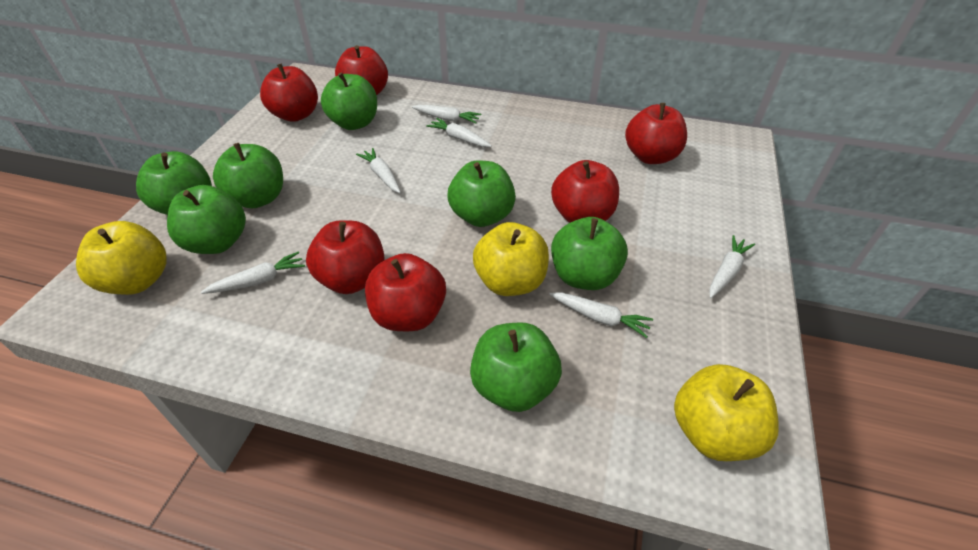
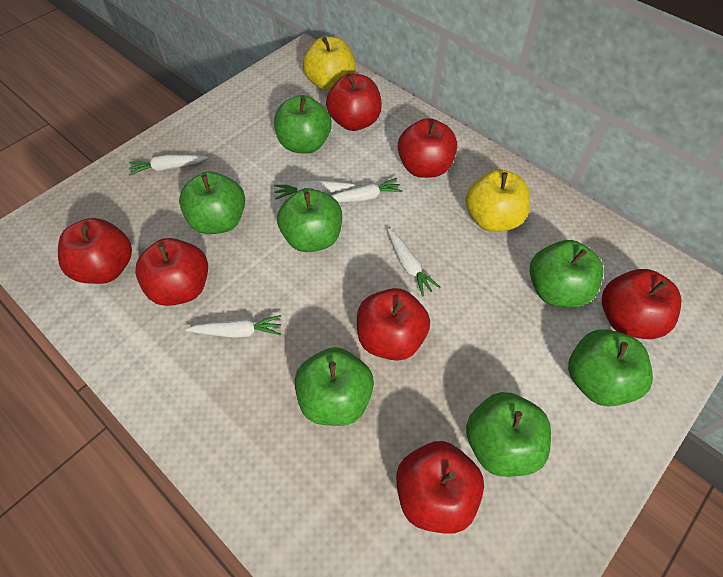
red apple: [260,64,318,122] [306,220,385,294] [335,45,388,95] [365,253,446,331] [551,160,619,223] [625,103,687,164] = 6 -> [58,218,132,284] [135,238,208,306] [326,74,382,131] [357,288,430,361] [396,441,484,534] [398,118,457,178] [602,269,681,339] = 7
white carrot: [201,251,305,294] [356,148,401,193] [412,105,481,123] [426,118,492,147] [549,292,653,338] [709,235,755,298] = 6 -> [129,155,208,176] [186,315,281,338] [274,180,355,200] [330,178,403,202] [387,228,441,296] = 5
yellow apple: [76,221,167,295] [473,222,549,296] [674,364,779,461] = 3 -> [303,36,356,92] [465,169,530,232] = 2

